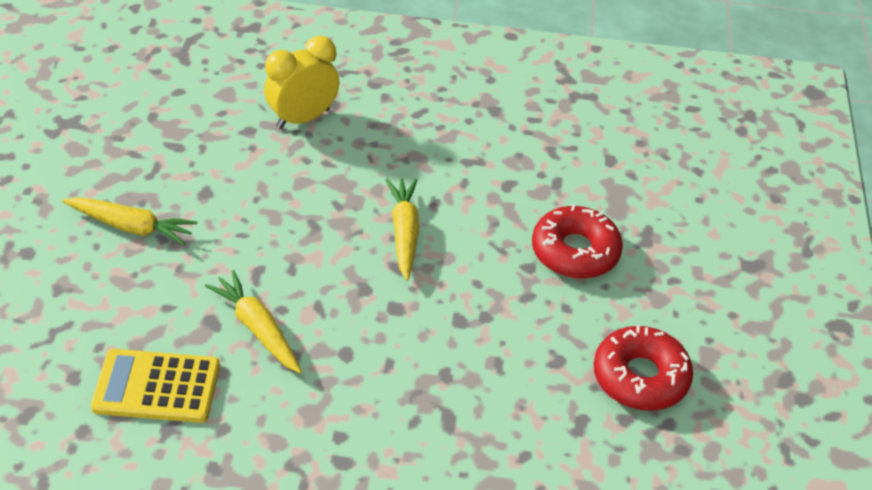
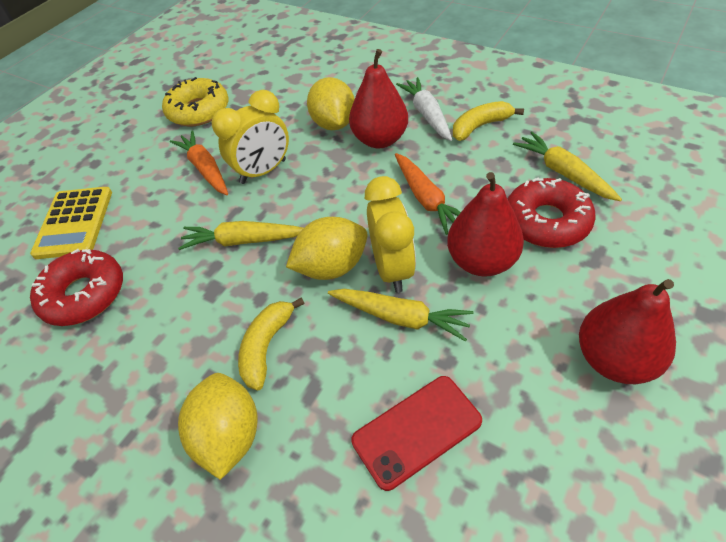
orange carrot: none = 0 -> [170,130,228,195] [395,153,461,235] = 2
red pear: none = 0 -> [349,49,408,148] [447,172,524,277] [579,279,676,384] = 3
red phone: none = 0 -> [351,376,482,491] = 1
white carrot: none = 0 -> [396,77,452,141] = 1
yellow banana: none = 0 -> [238,297,305,390] [453,101,524,141] = 2
yellow clock: [264,36,339,129] = 1 -> [212,90,289,184] [365,176,416,293] = 2
yellow donut: none = 0 -> [162,77,229,126] = 1
yellow lemon: none = 0 -> [178,373,258,480] [286,217,368,280] [307,77,355,130] = 3

